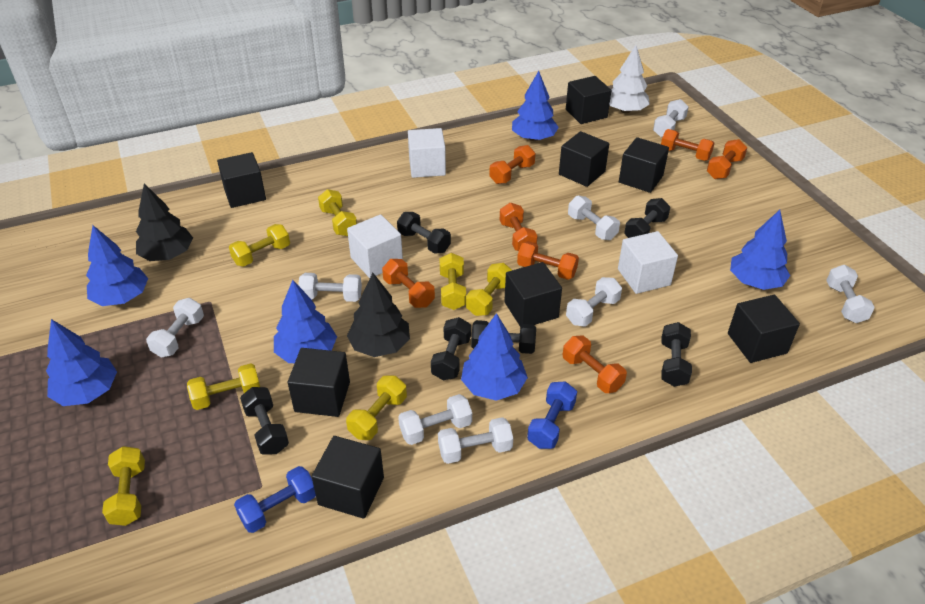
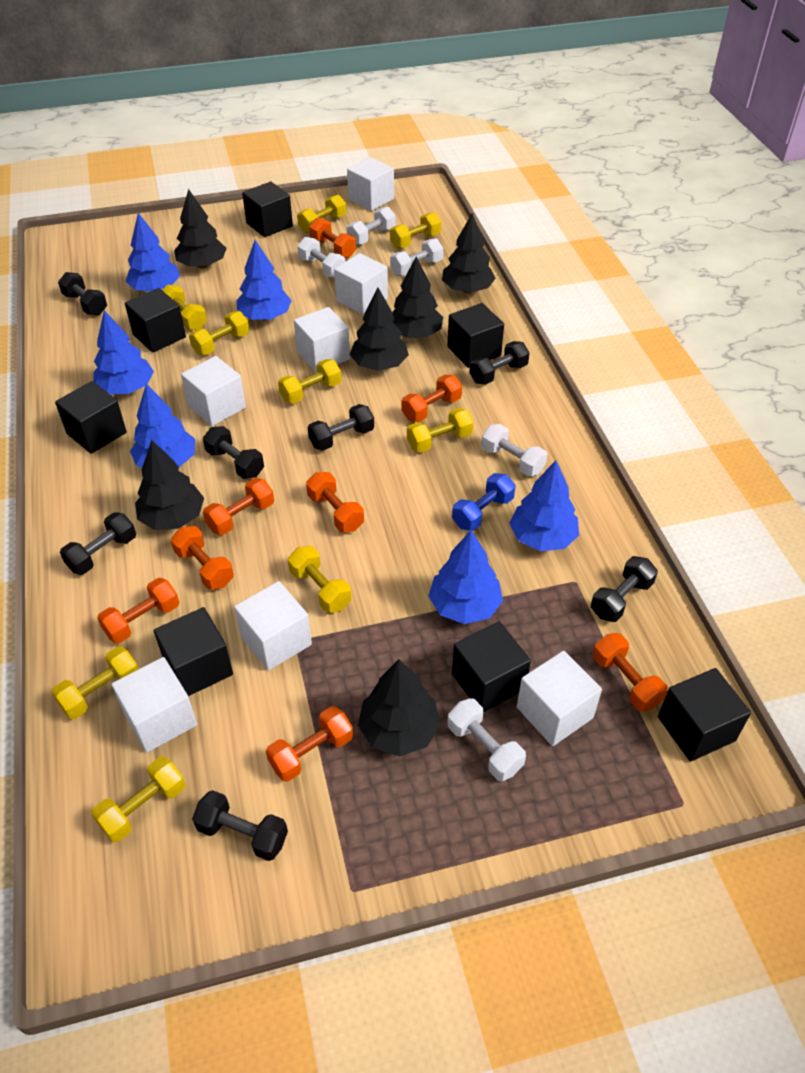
black cube: [217,152,266,208] [288,348,350,417] [312,436,384,519] [504,262,562,326] [559,131,609,187] [566,76,611,124] [619,137,669,193] [728,295,800,363] = 8 -> [55,381,127,454] [125,288,186,353] [154,607,233,696] [242,181,293,237] [447,303,504,368] [452,622,531,713] [658,668,751,762] = 7
black dumbbell: [240,387,289,455] [397,212,451,254] [431,317,471,380] [471,320,536,354] [624,198,670,238] [661,322,692,387] = 6 -> [58,272,107,315] [60,512,136,575] [192,790,288,861] [203,426,264,479] [308,404,374,451] [470,341,530,385] [591,556,658,622] = 7
black tree: [136,183,193,261] [347,273,410,357] = 2 -> [135,440,204,530] [174,189,227,268] [350,287,409,371] [358,659,441,756] [392,257,443,338] [442,213,496,293] = 6
blue dumbbell: [234,466,316,533] [527,381,577,449] = 2 -> [452,473,516,531] = 1
orange dumbbell: [382,259,435,308] [489,145,535,184] [500,203,538,251] [517,241,579,280] [563,336,627,393] [661,129,714,161] [707,139,747,179] = 7 -> [97,578,180,643] [171,526,234,590] [203,478,274,535] [266,706,353,782] [306,472,364,532] [309,218,356,258] [402,375,462,422] [593,633,668,712] = 8
white cube: [347,214,403,278] [408,128,446,178] [618,231,678,294] = 3 -> [112,657,197,753] [181,356,246,426] [234,581,312,671] [294,307,350,373] [334,253,388,315] [347,157,394,211] [517,651,602,746] = 7
white dumbbell: [146,298,204,358] [298,273,362,302] [398,394,472,445] [438,417,513,464] [566,277,622,327] [568,196,620,240] [653,99,689,137] [826,265,875,323] = 8 -> [297,237,345,278] [347,207,396,245] [390,239,443,276] [447,698,526,781] [481,424,548,476] = 5
white tree: [610,45,650,113] = 1 -> none = 0
yellow dumbbell: [102,446,145,526] [187,364,260,410] [229,224,290,267] [318,189,357,236] [346,376,407,440] [440,253,466,310] [466,263,512,316] = 7 -> [52,647,139,719] [91,757,186,842] [162,285,207,330] [189,311,249,355] [278,359,341,404] [288,546,351,613] [297,195,346,233] [390,212,441,249] [407,408,474,453] = 9

